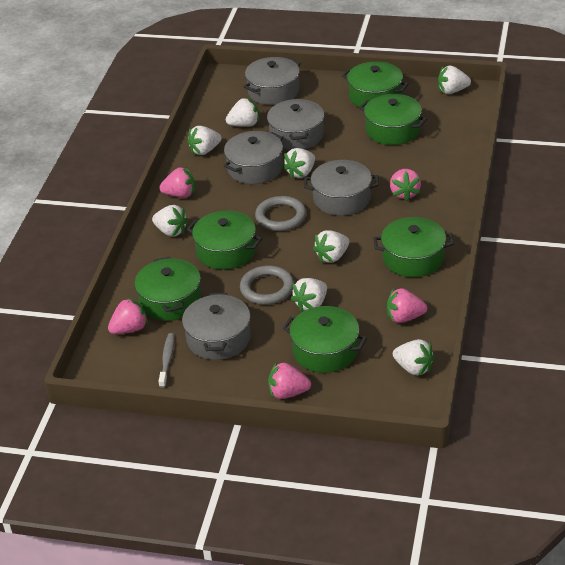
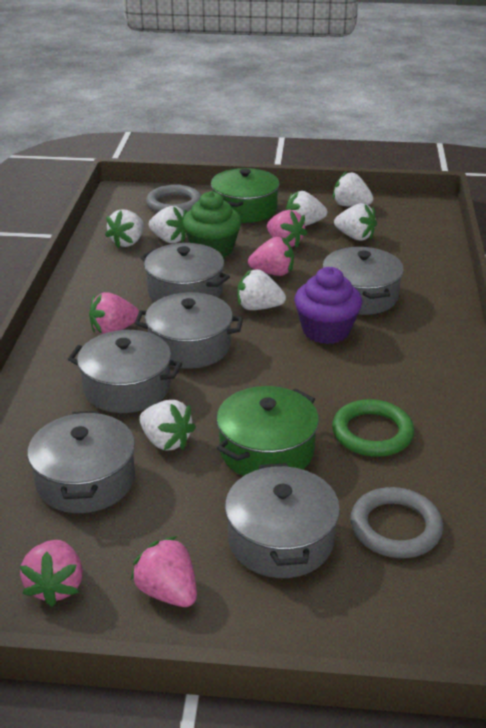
green cupcake: none = 0 -> [183,191,241,258] = 1
green pot: [134,257,201,321] [187,210,262,270] [283,306,367,373] [342,61,409,108] [359,94,427,145] [374,217,454,277] = 6 -> [211,168,279,223] [216,386,319,476] = 2
green ring: none = 0 -> [332,399,414,457] = 1
grey pot: [182,293,251,360] [223,131,283,184] [244,57,301,105] [267,98,324,150] [304,160,379,216] = 5 -> [27,411,135,513] [68,330,182,413] [135,292,243,369] [140,243,230,302] [225,463,340,578] [323,247,404,315] = 6
grey toothbrush: [159,333,174,388] = 1 -> none = 0
purple cupcake: none = 0 -> [294,267,362,344] = 1
white strawberry: [152,205,188,237] [187,126,222,155] [226,98,259,127] [283,148,315,179] [291,278,327,312] [313,230,349,263] [393,339,435,376] [438,65,471,94] = 8 -> [105,209,144,248] [139,400,196,451] [149,206,187,243] [237,269,286,310] [286,191,327,226] [333,171,373,207] [334,203,377,241] = 7

